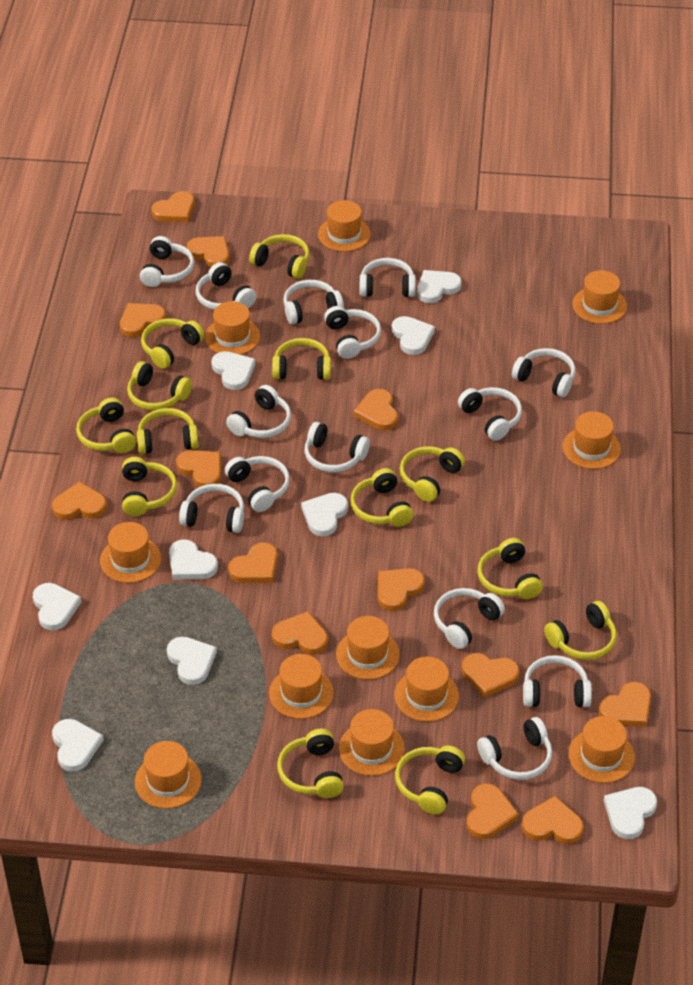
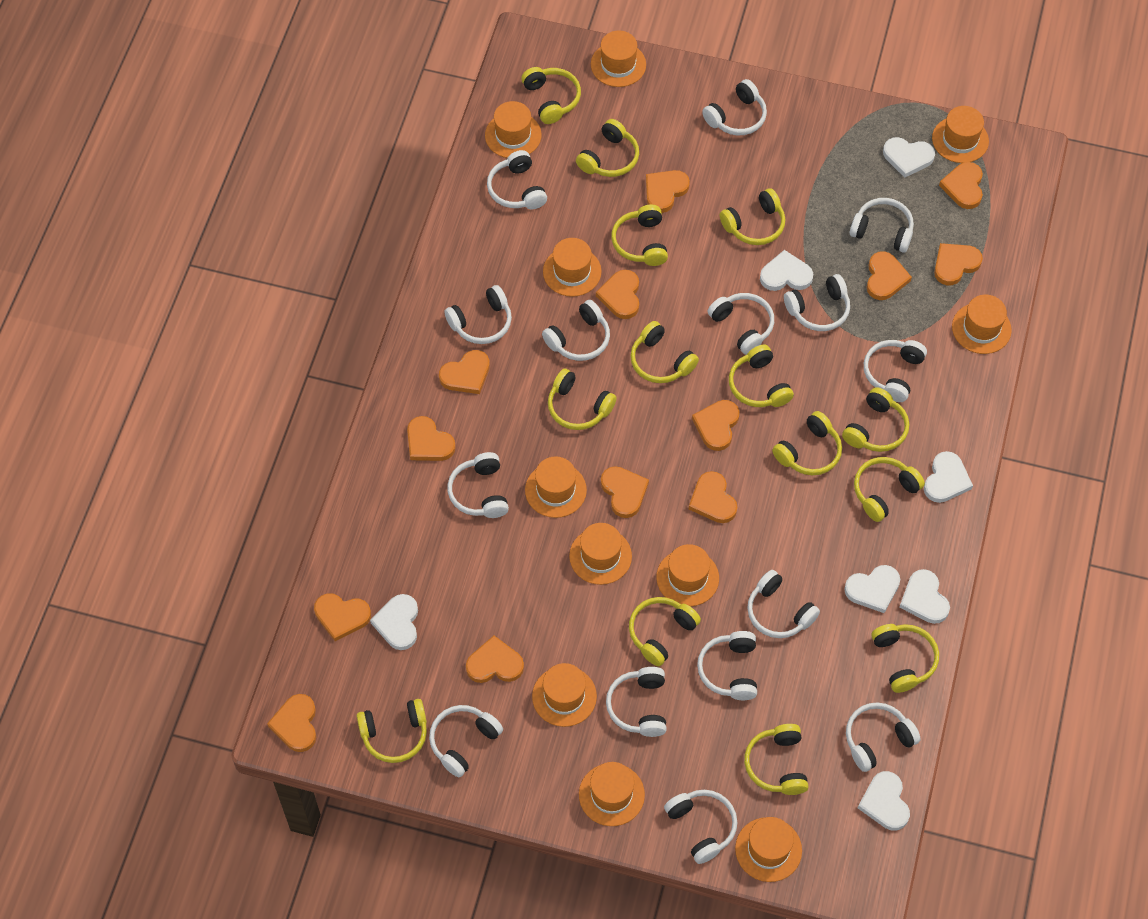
white headphones: [140,236,194,287] [179,484,244,533] [196,262,256,310] [225,456,290,512] [226,385,291,438] [283,280,344,324] [304,422,370,473] [324,306,381,359] [360,258,416,297] [434,588,505,649] [458,387,522,441] [477,717,552,780] [512,348,576,397] [523,655,592,707] = 14 -> [429,705,503,777] [445,285,512,344] [447,452,509,518] [487,150,547,209] [542,300,610,361] [606,667,667,737] [664,790,737,864] [697,631,757,700] [702,79,767,136] [708,293,774,355] [747,570,820,638] [784,274,850,331] [846,703,921,772] [850,198,914,253] [864,340,927,402] = 15
white heart: [33,583,82,631] [52,719,104,772] [167,637,217,685] [169,539,218,580] [211,351,256,390] [301,493,348,536] [392,316,435,355] [417,270,462,303] [604,787,657,839] = 9 -> [370,594,418,650] [760,250,813,291] [844,565,900,613] [858,771,910,830] [883,137,935,178] [899,569,950,624] [924,451,973,503] = 7
yellow headphones: [76,397,136,453] [122,457,177,516] [127,361,192,411] [137,408,198,454] [141,318,204,369] [249,234,310,279] [272,338,331,380] [277,728,344,798] [350,468,413,527] [395,745,465,815] [400,446,465,502] [477,538,543,599] [544,601,617,660] = 13 -> [357,699,427,763] [521,67,581,124] [548,369,617,430] [576,119,639,177] [611,205,668,266] [629,597,701,666] [630,321,699,383] [720,188,785,245] [729,345,794,407] [744,724,808,795] [772,411,842,475] [842,387,909,452] [854,457,925,522] [872,624,939,693] = 14

